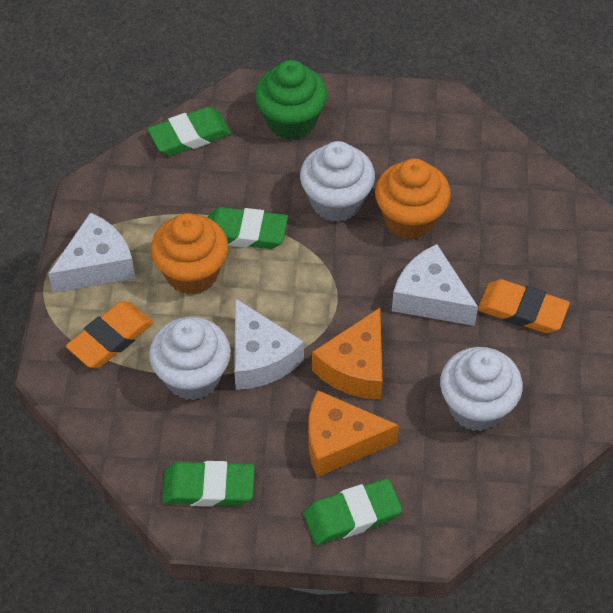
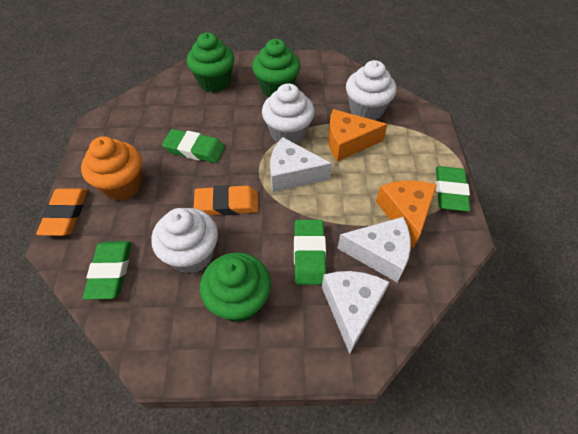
green cupcake: [255,60,327,140] = 1 -> [187,33,234,92] [200,252,271,323] [252,39,300,97] = 3
orange cupcake: [151,213,228,295] [375,159,451,239] = 2 -> [81,136,142,201] = 1

